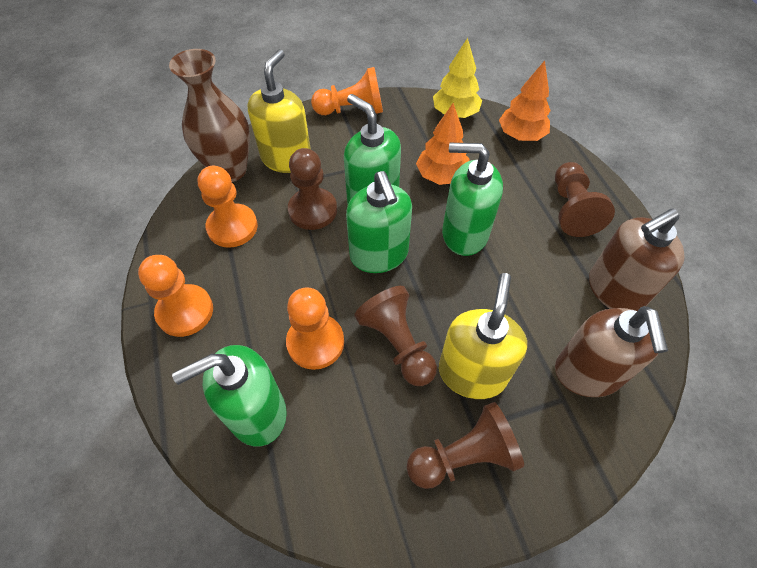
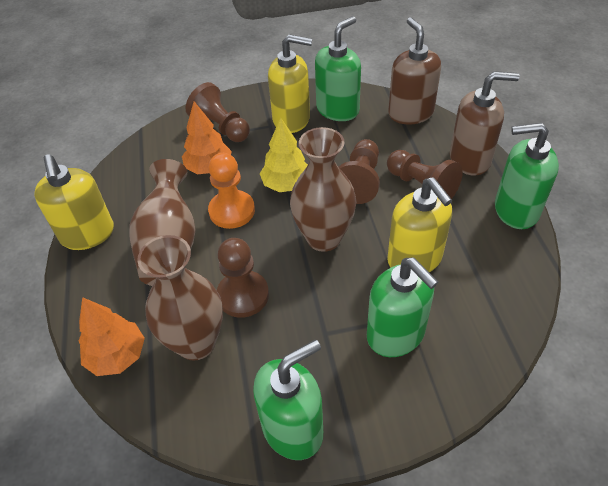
brown vase: [169,49,250,182] = 1 -> [129,159,195,286] [137,235,223,360] [290,127,356,252] = 3
orange pawn: [138,255,213,337] [198,166,258,247] [286,287,344,370] [311,67,383,115] = 4 -> [208,153,255,229] = 1
yellow soap dispenser: [248,50,311,173] [439,273,527,399] = 2 -> [34,155,114,250] [268,34,312,133] [387,177,453,273] = 3

